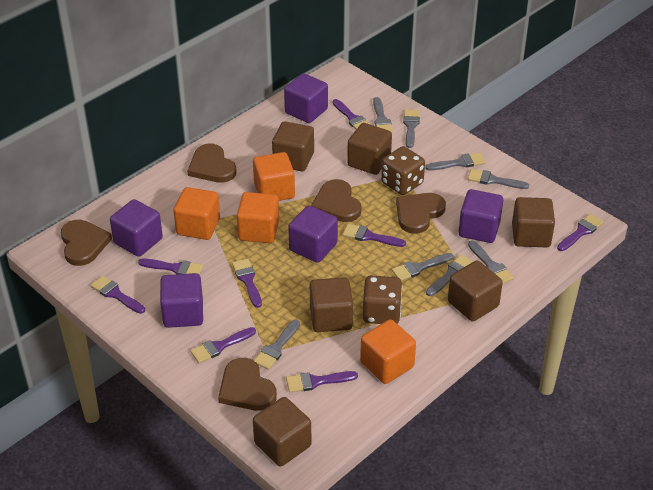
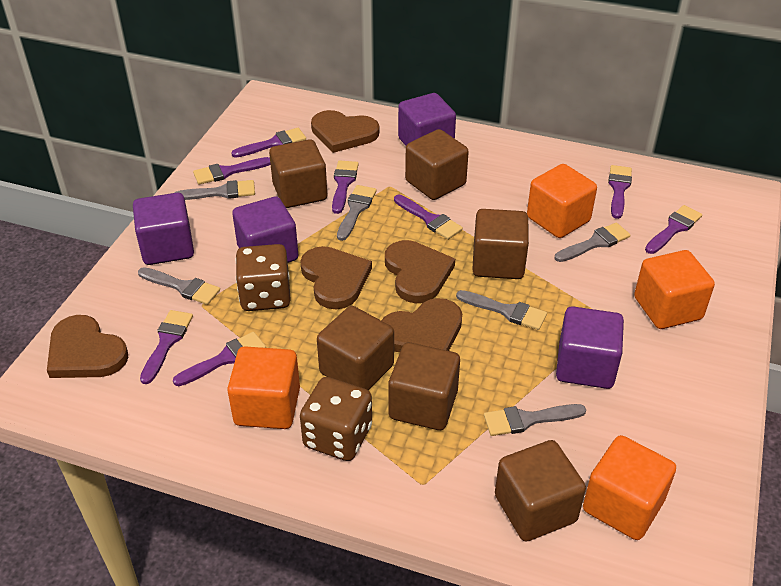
grey brush: [254,320,300,370] [373,97,393,133] [392,253,453,281] [403,109,420,148] [426,153,485,170] [426,255,474,296] [468,169,529,189] [468,240,514,283] = 8 -> [138,267,220,305] [175,180,255,200] [337,185,377,241] [456,290,547,330] [484,404,586,436] [555,223,631,262] = 6
purple cube: [110,199,163,257] [160,273,203,328] [284,73,328,123] [288,205,338,263] [459,189,503,243] = 5 -> [133,193,194,265] [232,196,299,263] [398,93,456,146] [556,306,624,389] = 4

